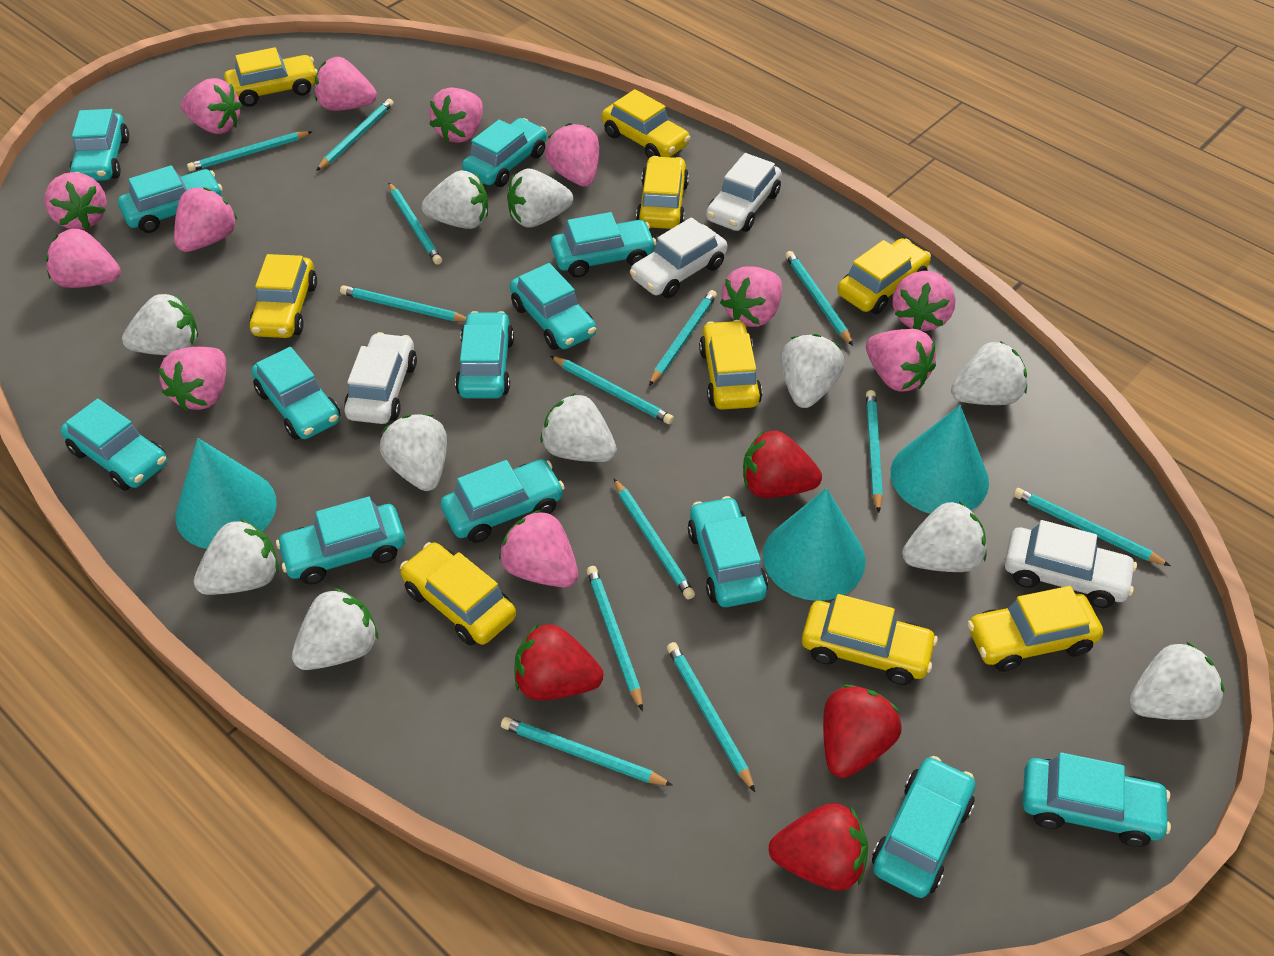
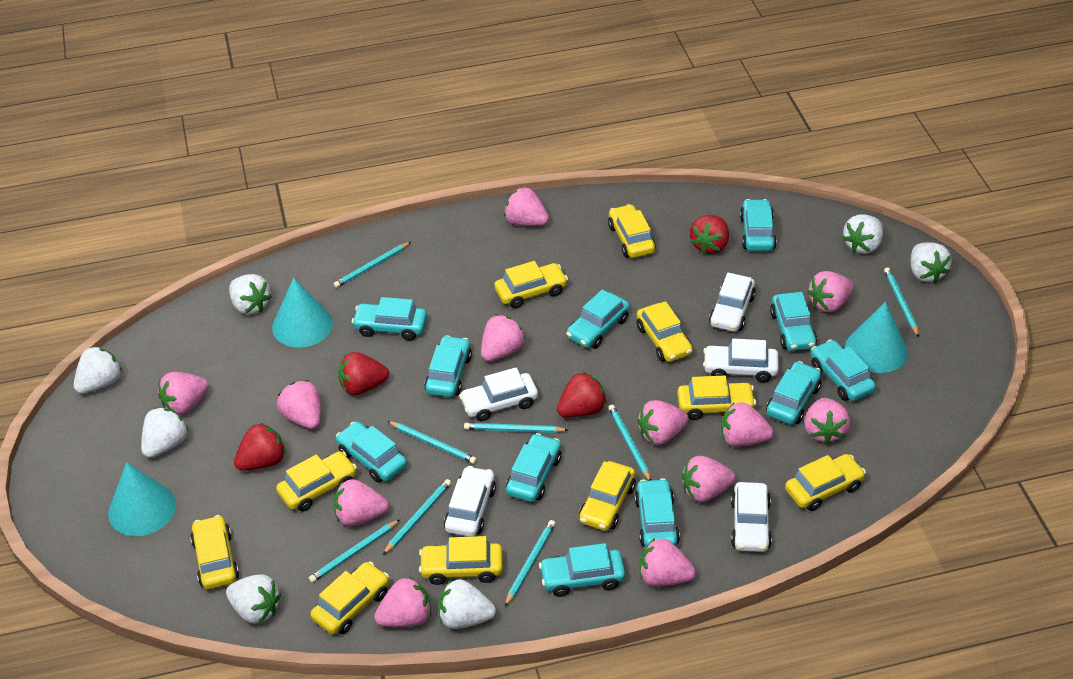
turquoise car: [60,399,167,491] [70,109,129,181] [118,165,222,233] [252,347,340,440] [276,496,405,585] [441,459,565,543] [455,311,514,399] [462,118,547,187] [510,263,596,350] [551,212,657,278] [688,496,768,607] [872,756,975,898] [1023,752,1171,847] = 13 -> [336,422,407,483] [352,297,427,340] [424,335,472,397] [506,433,561,502] [539,543,625,597] [566,289,630,349] [634,478,680,547] [740,199,777,251] [766,361,822,424] [770,292,817,351] [811,339,876,401] = 11
turquoise pencil: [187,131,313,171] [316,99,394,171] [340,285,466,322] [389,183,442,265] [501,717,673,786] [550,356,674,424] [587,566,643,711] [614,479,695,600] [649,290,717,386] [667,642,755,792] [785,251,853,346] [866,390,883,513] [1013,488,1170,566] = 13 -> [309,520,400,583] [334,242,411,288] [383,479,451,555] [387,421,477,464] [464,423,568,433] [505,520,556,606] [608,405,651,480] [884,267,919,337] = 8
white car: [344,332,417,424] [630,217,727,298] [706,153,782,232] [1004,520,1137,608] = 4 -> [444,466,496,537] [459,368,538,421] [703,339,779,382] [709,273,756,332] [731,482,772,552] = 5
white strawberry: [122,293,198,355] [194,519,279,595] [292,588,378,670] [380,414,447,491] [422,170,488,229] [507,169,573,228] [541,393,617,462] [780,334,845,408] [902,501,987,572] [951,341,1027,405] [1129,642,1225,720] = 11 -> [74,346,122,394] [141,407,188,458] [226,574,281,624] [229,274,272,315] [438,579,496,629] [842,214,883,254] [911,242,952,283] = 7
yellow car: [224,47,318,107] [249,254,317,338] [400,542,516,646] [602,89,690,158] [636,156,689,229] [699,320,762,410] [802,594,938,685] [837,238,931,314] [967,586,1103,672] = 9 -> [190,515,239,589] [276,451,357,512] [310,562,389,634] [419,536,503,585] [494,261,568,308] [579,461,636,531] [608,204,656,258] [637,301,693,362] [677,375,756,420] [785,454,866,511] = 10

